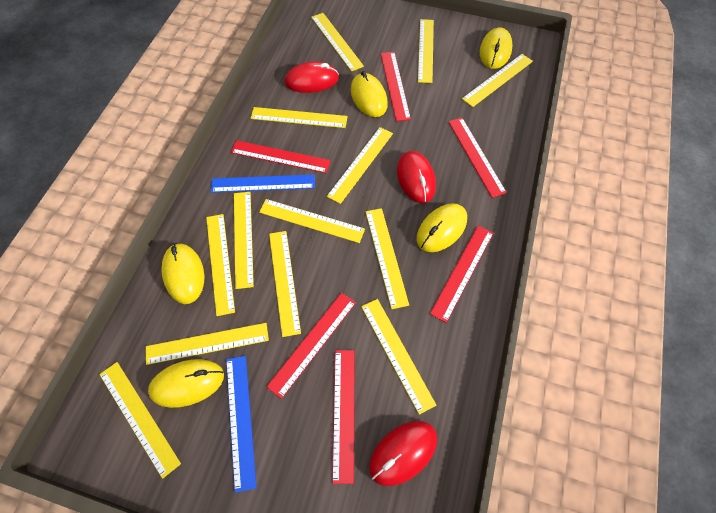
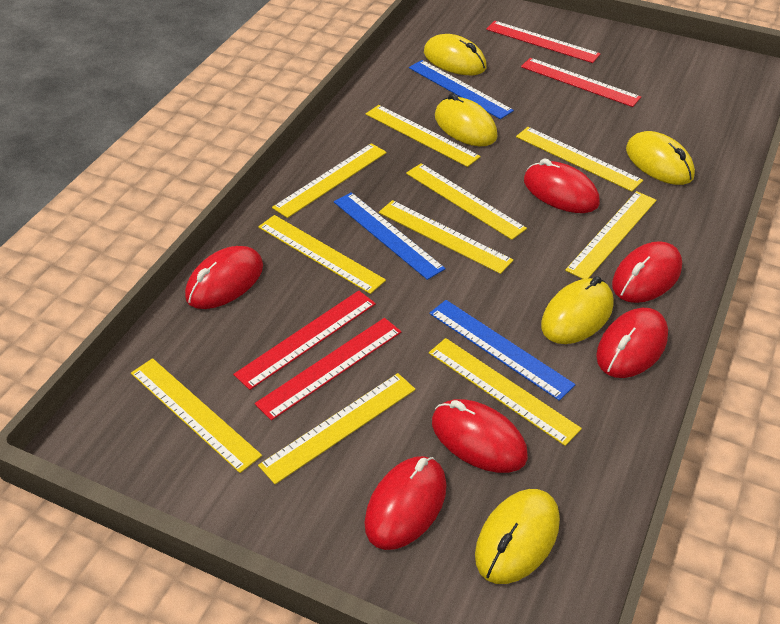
blue ruler: [211,174,315,193] [226,356,257,493] = 2 -> [334,192,445,280] [409,60,514,119] [429,300,576,401] = 3
red mouse: [285,61,339,93] [369,421,437,486] [397,151,436,203] = 3 -> [185,246,263,309] [364,456,447,550] [432,399,528,473] [524,158,600,213] [596,308,668,378] [612,241,682,303] = 6
red ruler: [231,140,331,173] [266,293,356,399] [332,350,354,484] [381,52,411,121] [430,226,494,323] [448,117,507,198] = 6 -> [233,291,376,390] [255,318,402,421] [486,21,601,63] [521,58,641,107] = 4
yellow ruler: [99,362,181,479] [146,323,269,365] [206,214,235,316] [234,192,254,289] [251,107,348,128] [259,199,365,243] [269,231,301,337] [311,13,364,72] [327,127,393,204] [361,299,436,415] [366,208,409,309] [418,19,434,83] [462,54,533,107] = 13 -> [131,358,262,473] [258,215,386,294] [258,373,416,484] [272,143,387,218] [366,105,481,167] [379,200,513,274] [406,163,527,240] [429,338,582,446] [516,127,643,192] [565,191,656,279] = 10

